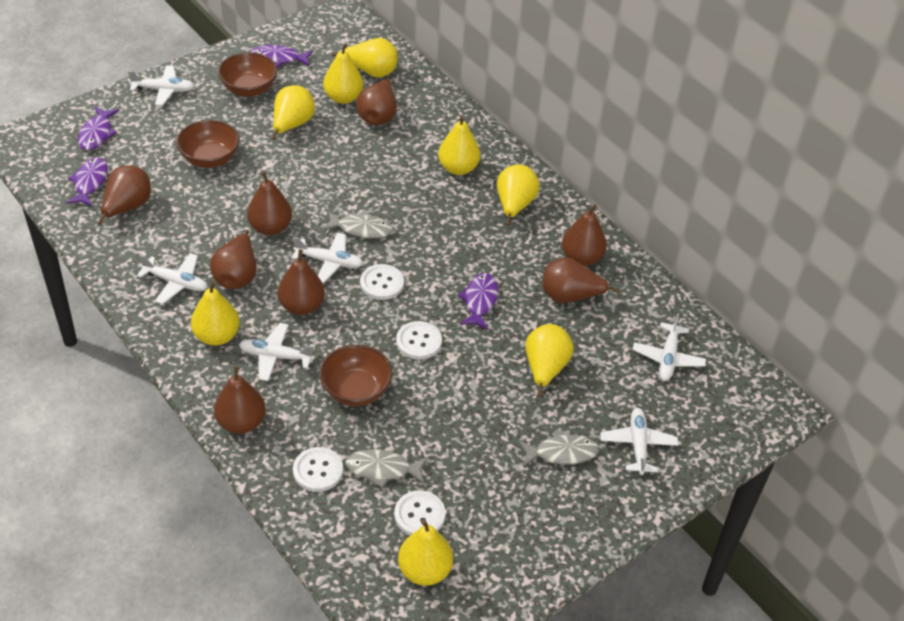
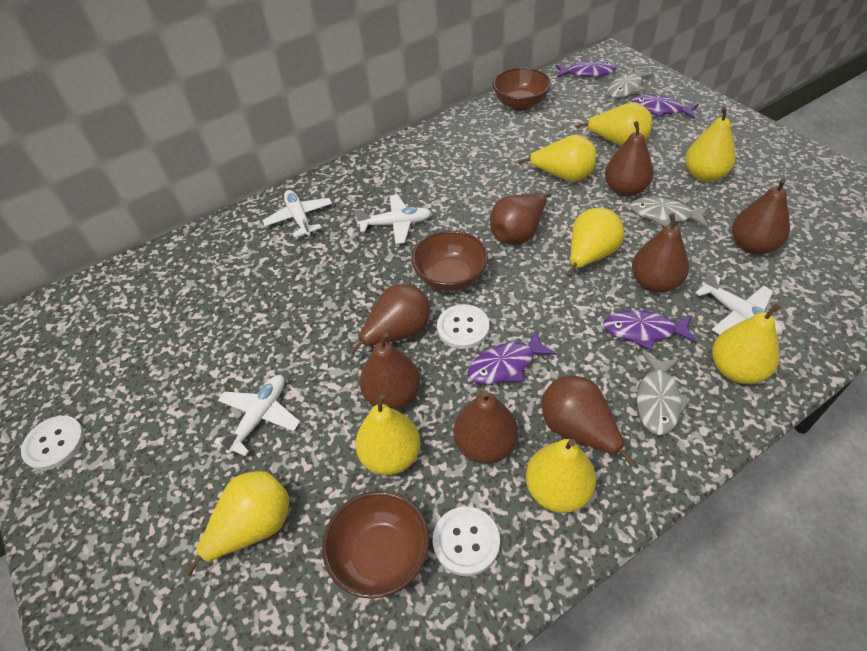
white button: [293,447,343,492] [360,264,404,300] [394,490,446,535] [396,321,442,359] = 4 -> [21,416,85,470] [433,507,500,576] [437,304,490,349] = 3
white plane: [128,65,194,106] [137,253,208,304] [239,323,315,381] [292,232,363,283] [600,408,678,475] [632,313,706,381] = 6 -> [214,375,300,456] [262,190,332,237] [354,195,431,244] [695,270,782,335] = 4

